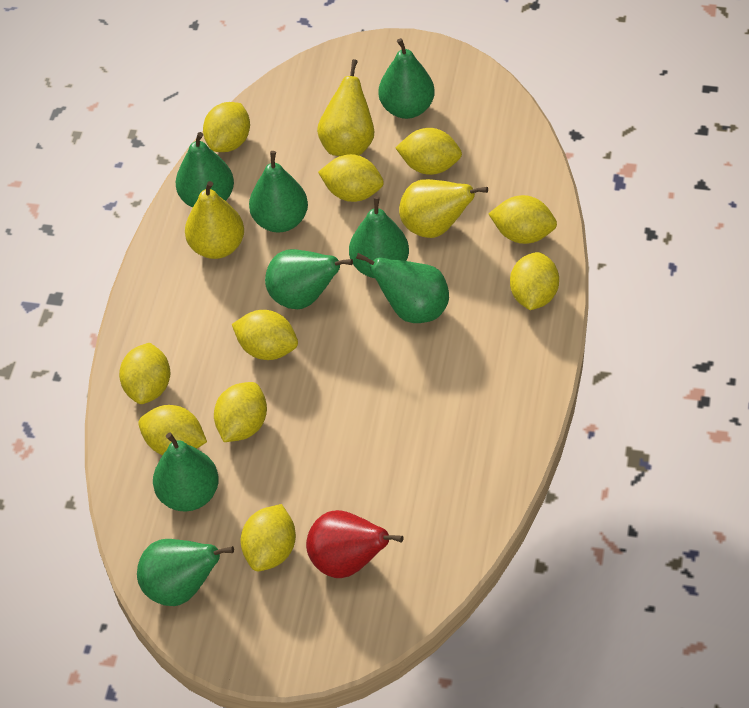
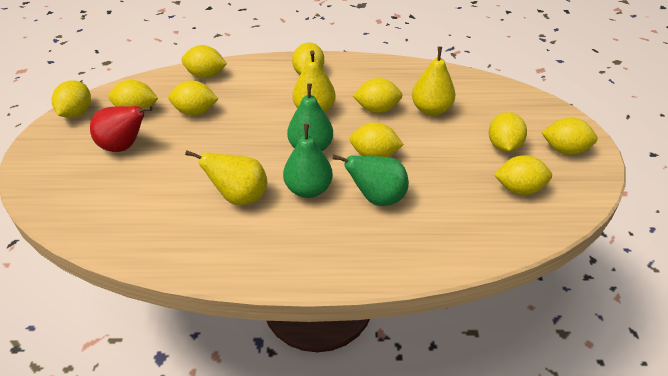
green pear: [137,539,234,606] [153,432,219,511] [176,132,234,207] [249,151,308,232] [265,249,353,309] [349,196,409,278] [356,253,449,323] [378,38,435,119] = 8 -> [283,124,333,198] [287,83,333,151] [333,155,409,206] = 3

